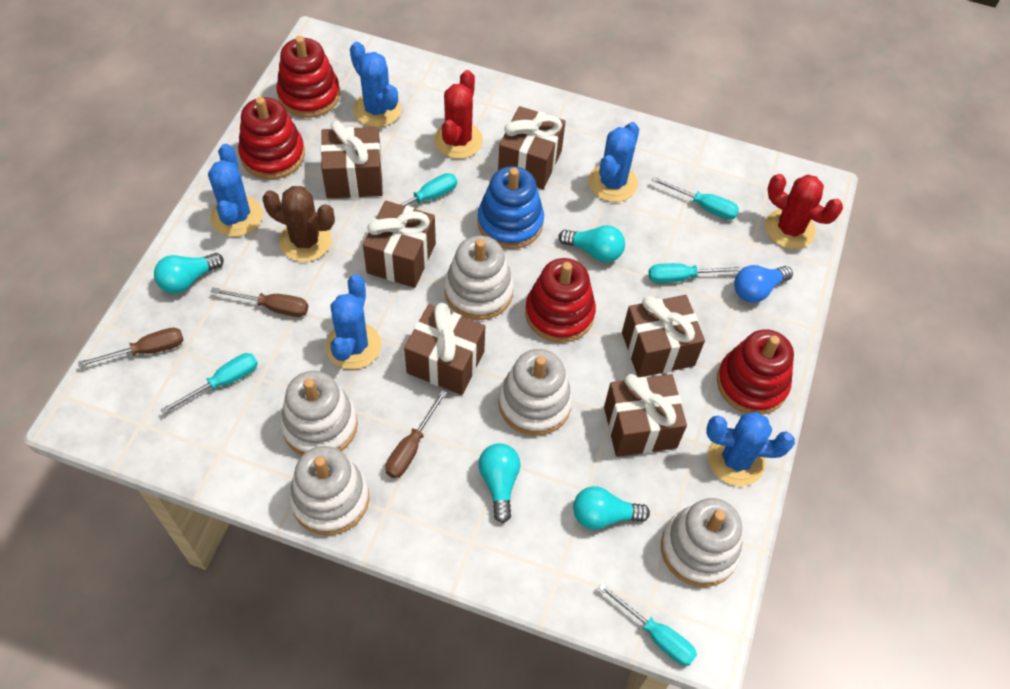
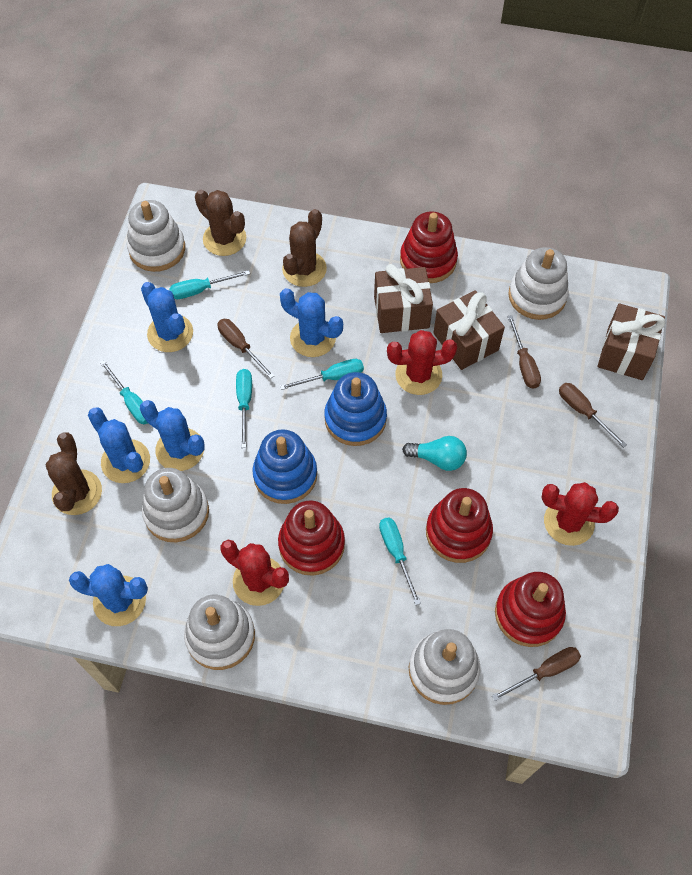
blue light bulb: [734,265,793,303] = 1 -> none = 0
blue stacking toy: [477,166,544,249] = 1 -> [252,429,317,504] [324,372,387,446] = 2
brown cactus: [262,186,335,262] = 1 -> [46,432,102,515] [195,189,246,256] [282,209,327,287] = 3
brown gift: [321,120,383,198] [363,201,436,288] [404,303,485,395] [498,106,566,189] [604,374,687,457] [622,295,705,377] = 6 -> [374,264,433,333] [434,290,505,370] [598,303,665,380] = 3
brown screwdriver: [78,328,183,367] [211,287,308,317] [385,390,447,478] = 3 -> [218,319,274,379] [492,647,581,701] [507,315,541,389] [559,383,627,448] = 4
red cactus: [434,70,483,159] [765,174,843,249] = 2 -> [221,540,289,606] [387,330,457,395] [541,482,619,546] = 3
turquoise light bulb: [154,253,224,293] [478,443,521,523] [559,225,625,263] [573,486,650,530] = 4 -> [402,436,467,471] = 1

